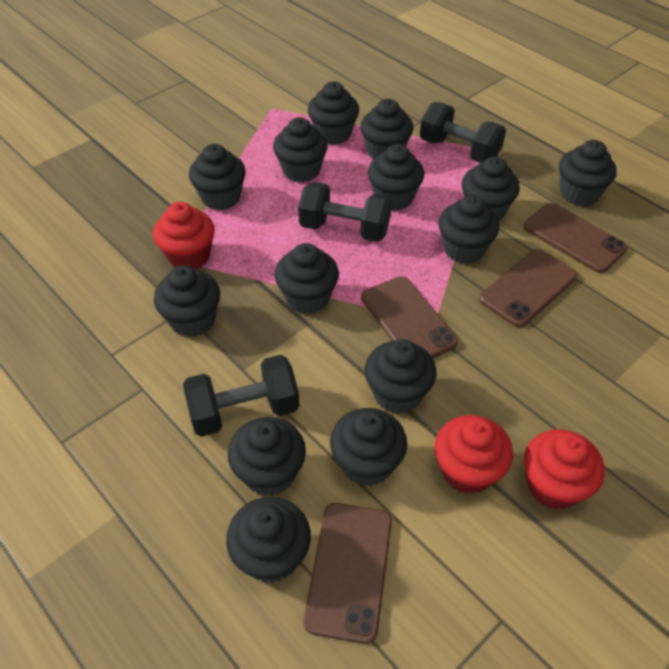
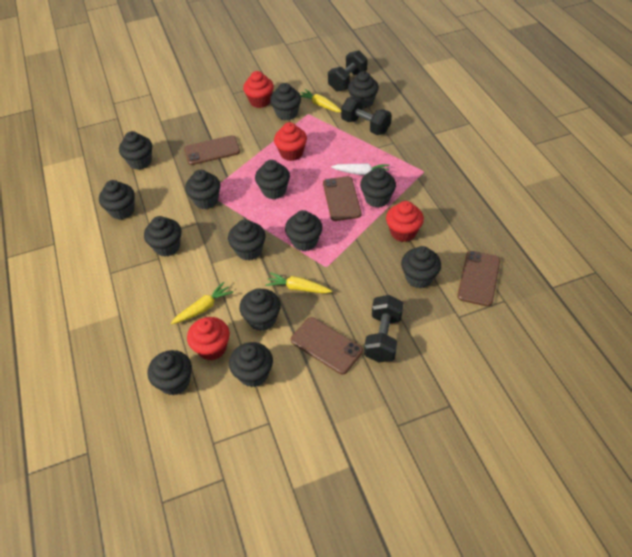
red cupcake: [153,202,215,269] [435,415,513,494] [524,429,605,510] = 3 -> [187,317,230,360] [243,71,274,108] [274,122,307,161] [386,201,424,242] = 4
white carrot: none = 0 -> [331,163,389,175] = 1
yellow carrot: none = 0 -> [171,282,233,324] [265,272,332,294] [300,89,341,112] = 3

